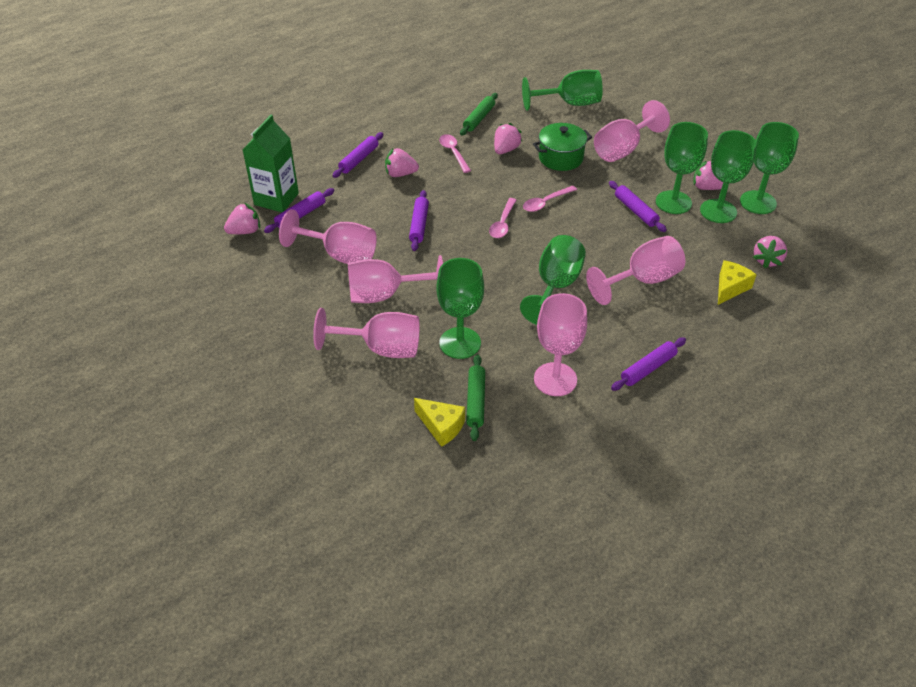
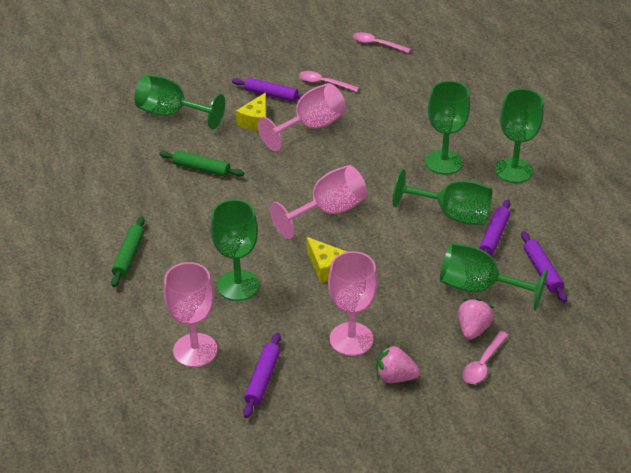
green carton: [243,115,299,212] = 1 -> none = 0
green pot: [533,123,592,171] = 1 -> none = 0
pink goblet: [279,209,377,264] [313,308,420,358] [348,255,443,303] [534,293,587,396] [586,236,685,305] [594,100,670,162] = 6 -> [164,262,217,367] [258,83,346,151] [270,165,367,239] [328,251,378,356] = 4
pink strawberry: [224,203,260,234] [385,148,419,177] [494,123,523,154] [693,160,723,190] [753,236,787,268] = 5 -> [377,344,420,383] [458,298,494,340] = 2
purple rolling pin: [264,188,335,233] [333,132,383,178] [409,190,429,251] [609,181,667,232] [611,337,686,391] = 5 -> [232,78,304,102] [243,333,281,418] [479,199,511,256] [521,231,567,302] = 4

